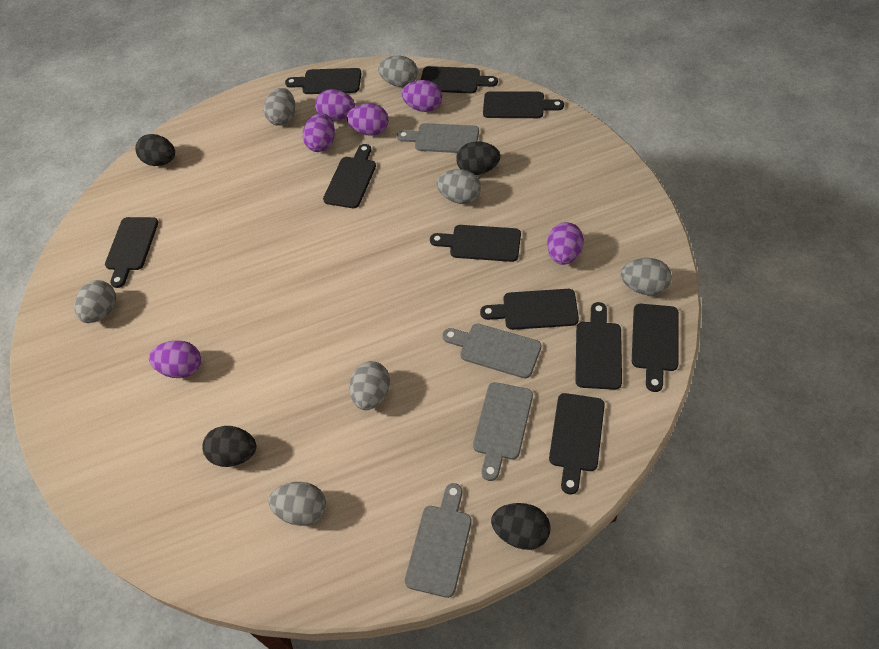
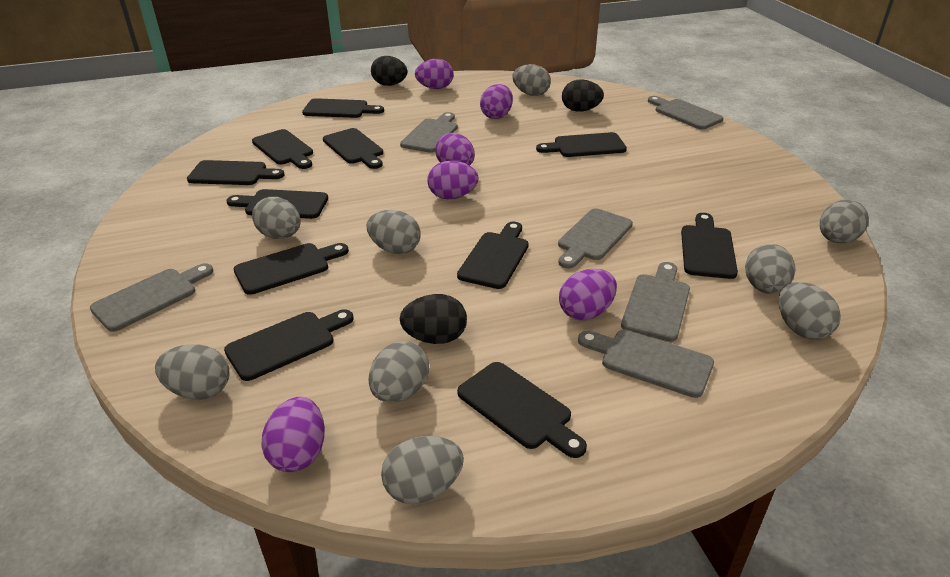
black cutting board: [105,217,158,288] [285,68,362,94] [323,144,376,208] [421,66,498,93] [430,225,521,262] [480,289,579,330] [483,91,564,118] [549,393,605,494] [575,302,622,390] [632,304,679,392] = 10 -> [187,160,285,185] [224,309,354,381] [226,189,328,219] [233,243,349,295] [252,129,313,169] [302,98,384,118] [323,128,383,169] [457,222,529,289] [457,362,587,458] [536,132,627,157] [681,213,738,279] = 11
black egg: [135,134,175,166] [202,426,257,467] [456,141,500,175] [491,503,551,550] = 4 -> [371,56,407,86] [400,294,467,344] [562,79,604,112] = 3
grey cutting board: [397,123,479,153] [405,483,472,598] [442,324,541,379] [473,382,533,481] = 4 -> [90,263,213,332] [400,112,458,153] [558,209,633,268] [578,329,714,398] [621,262,690,341] [648,96,724,130] = 6
grey egg: [74,280,116,323] [264,88,295,126] [269,482,326,526] [349,361,390,410] [378,56,418,87] [437,169,481,204] [621,258,672,295] = 7 -> [155,344,229,400] [252,197,301,239] [367,210,421,254] [369,341,429,402] [381,436,464,504] [512,64,551,96] [745,244,795,294] [778,282,841,340] [820,200,869,243] = 9

